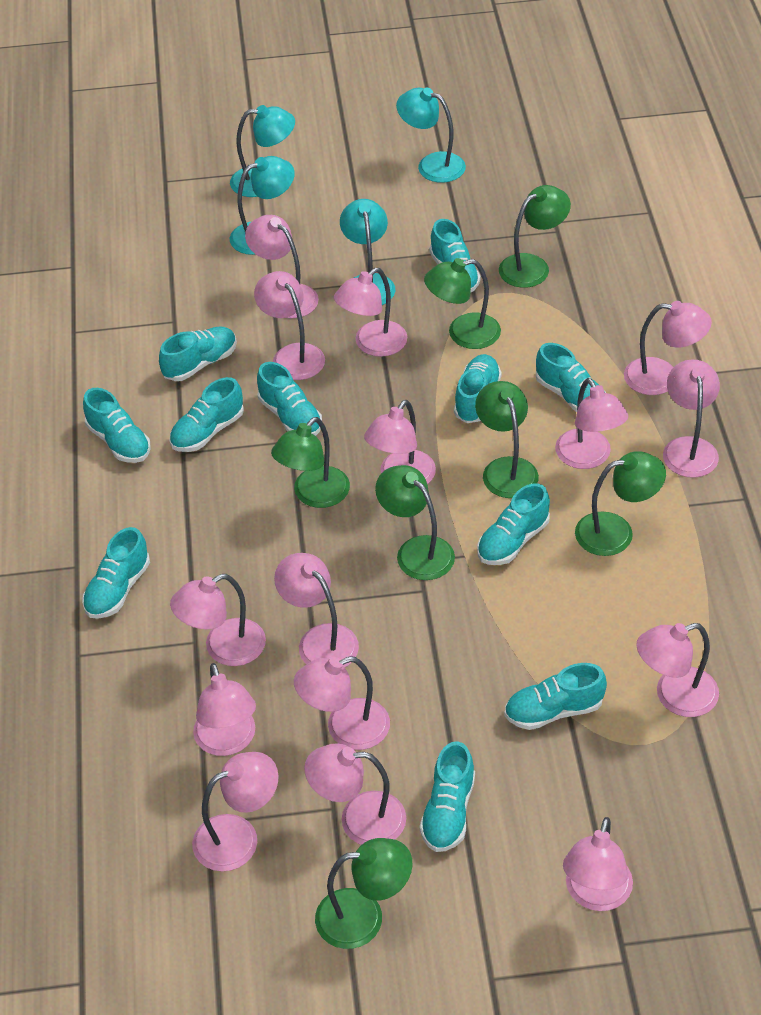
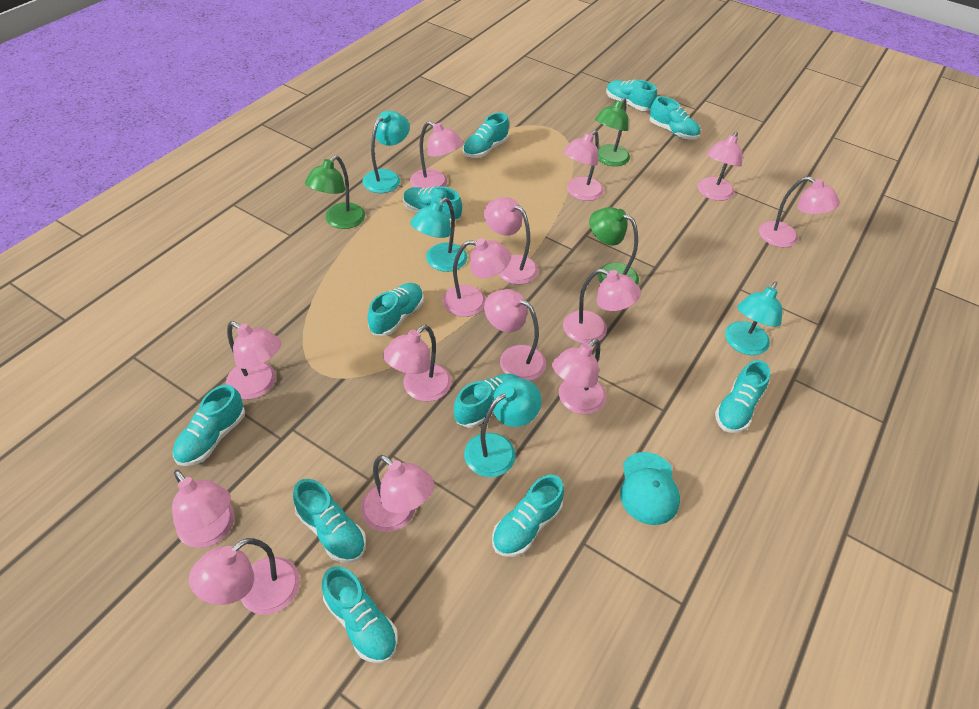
green lamp: [271,417,350,508] [315,838,412,949] [375,465,455,580] [424,258,501,349] [475,381,539,498] [499,185,571,288] [575,451,666,556] = 7 -> [305,156,365,229] [589,207,639,285] [595,98,630,166] = 3
pink lamp: [170,574,266,666] [192,752,278,871] [193,663,256,756] [245,215,319,318] [254,271,325,380] [274,553,359,668] [294,656,390,750] [304,744,406,845] [334,268,407,357] [364,400,436,484] [555,378,628,469] [563,817,633,911] [624,301,712,395] [636,623,719,717] [663,360,720,478] = 15 -> [172,470,235,548] [189,538,300,615] [226,321,281,399] [361,455,434,532] [383,325,451,401] [410,121,463,189] [442,238,511,317] [484,197,538,285] [484,289,546,381] [552,338,606,414] [563,130,604,201] [563,269,641,344] [698,132,742,201] [759,177,840,248] = 14
turquoise cap: none = 0 -> [620,452,680,525] = 1

